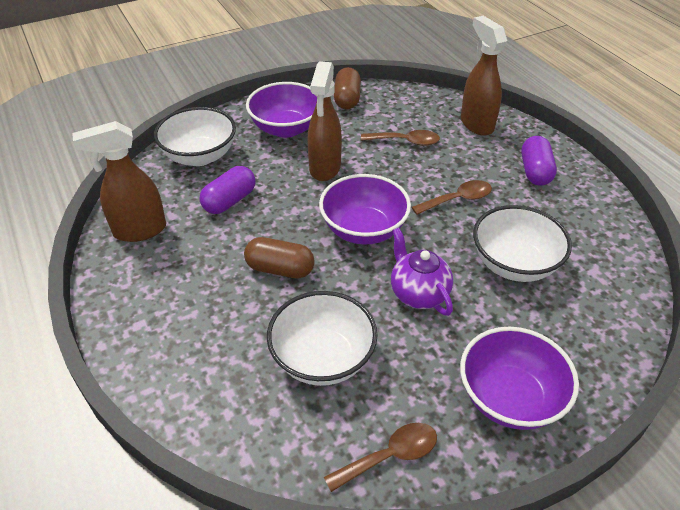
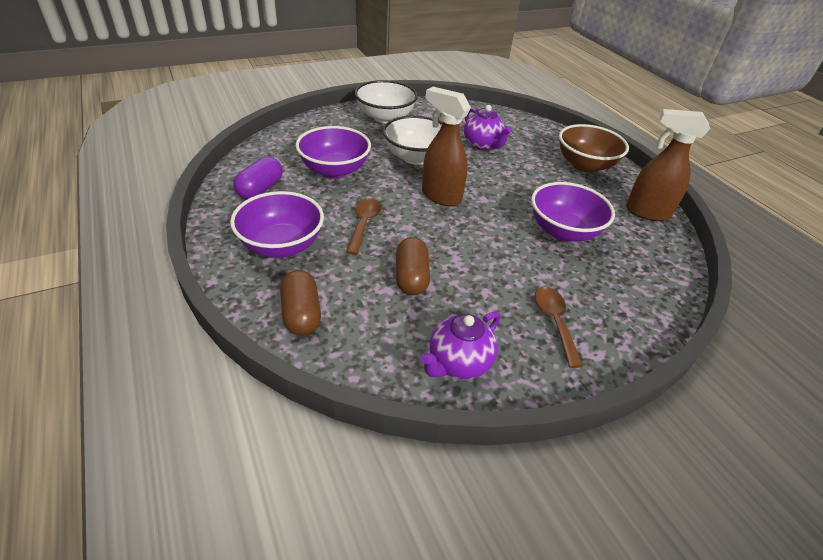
brown bowl: none = 0 -> [559,124,629,173] = 1
brown spoon: [324,423,437,492] [361,130,440,146] [412,180,492,215] = 3 -> [346,199,381,255] [535,287,583,368] = 2
brown spray bottle: [72,121,166,242] [308,61,342,181] [461,16,507,136] = 3 -> [422,87,471,206] [626,109,710,221] = 2
purple capsule: [200,166,255,214] [521,136,557,186] = 2 -> [233,156,283,199] = 1
purple teapot: [391,228,453,316] = 1 -> [421,312,500,380] [464,105,512,151] = 2
white bowl: [154,107,236,166] [267,291,378,386] [473,205,572,282] = 3 -> [355,80,418,123] [383,115,442,165] = 2

